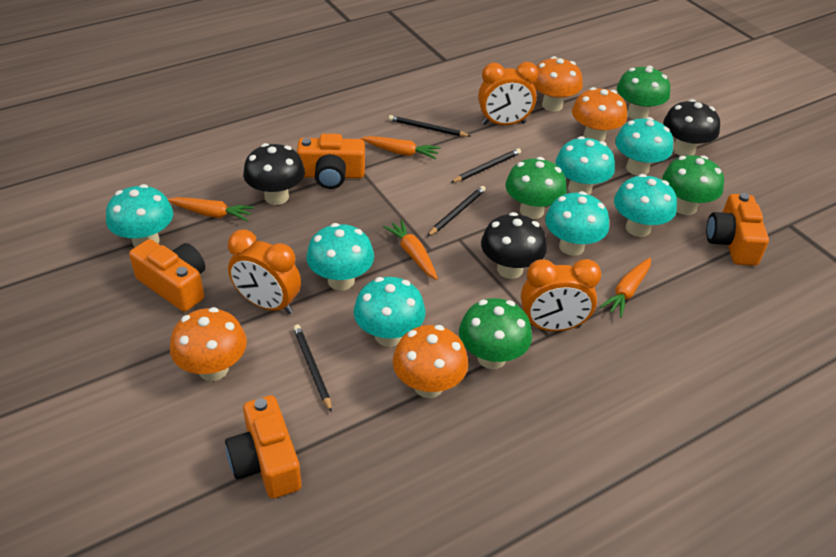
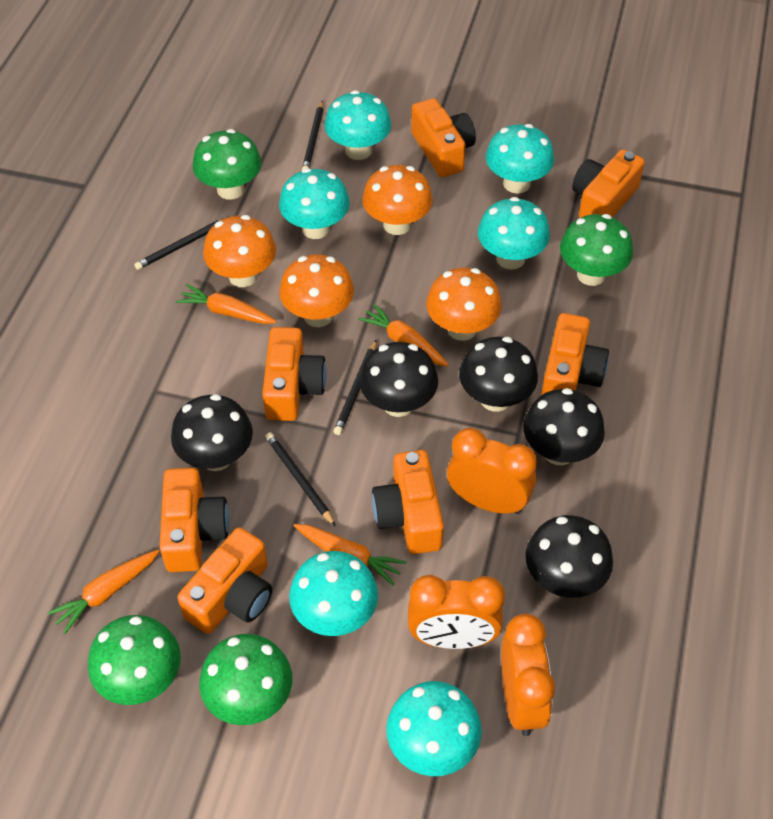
black mushroom: [243,143,305,205] [481,212,547,279] [663,99,720,156] = 3 -> [171,394,253,471] [359,342,438,417] [459,337,538,412] [523,388,605,465] [525,515,613,598] = 5
orange camera: [129,239,205,312] [225,395,301,499] [297,134,365,189] [706,193,769,266] = 4 -> [160,468,229,572] [177,527,272,634] [262,327,327,421] [372,450,444,554] [411,98,476,177] [541,313,609,395] [572,149,645,218] = 7
turquoise mushroom: [106,184,173,247] [306,223,374,291] [354,277,426,347] [545,191,609,256] [555,136,615,195] [614,174,677,237] [615,117,673,176] = 7 -> [279,168,350,239] [289,551,378,636] [324,90,392,160] [386,681,482,776] [478,197,550,270] [486,124,554,193] = 6

